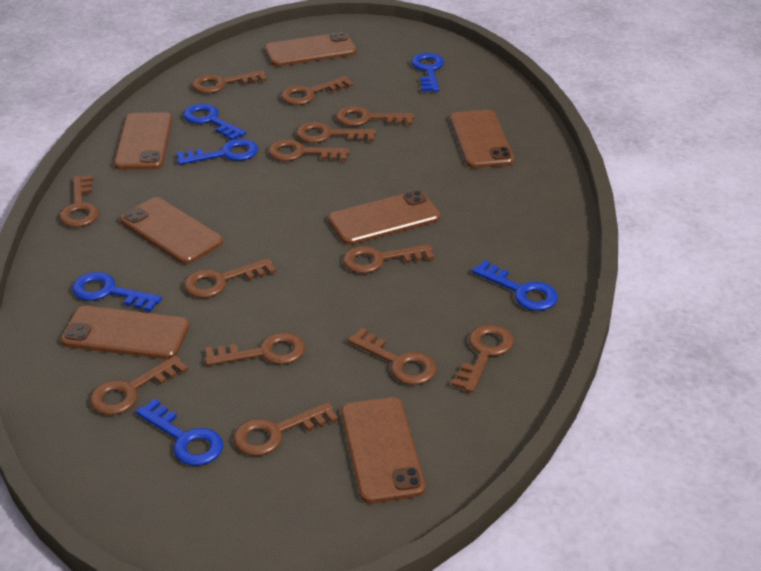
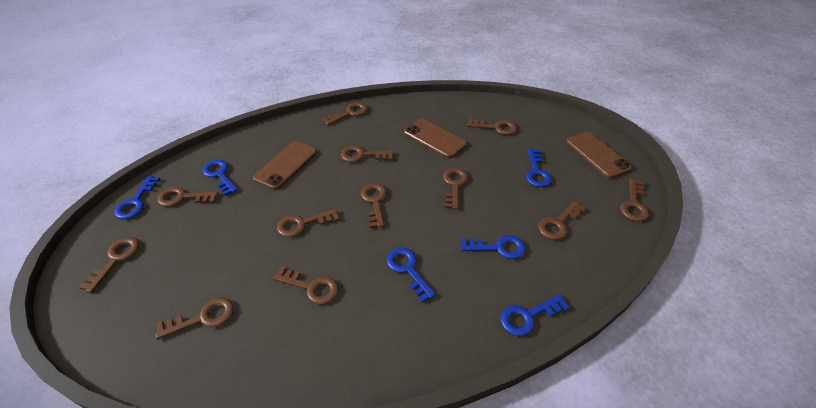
brown key: [59,175,99,227] [90,355,188,415] [184,258,276,298] [192,70,267,93] [205,332,305,366] [233,402,338,456] [268,139,350,161] [281,76,353,105] [296,122,376,143] [336,106,414,126] [343,244,434,273] [347,328,437,385] [451,324,514,393] = 13 -> [78,237,140,293] [156,297,234,339] [157,187,218,207] [273,266,339,305] [277,209,339,237] [322,102,368,125] [341,146,394,162] [361,183,387,228] [443,168,468,209] [467,119,517,135] [538,201,586,240] [620,179,649,222] = 12
brown phone: [60,306,190,359] [114,112,172,170] [120,197,223,264] [265,32,357,67] [328,190,441,245] [341,397,426,504] [450,110,514,168] = 7 -> [253,141,317,190] [404,119,467,158] [566,132,632,178] = 3

